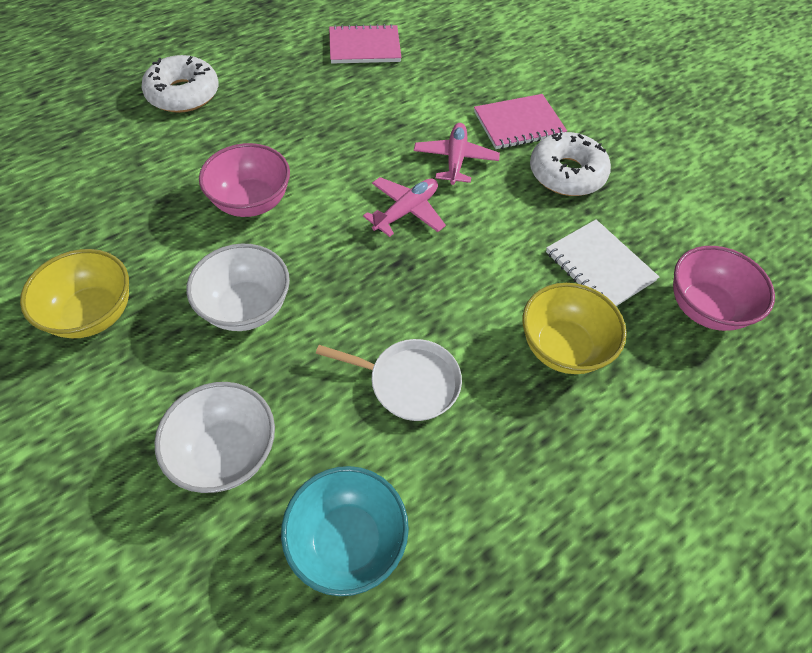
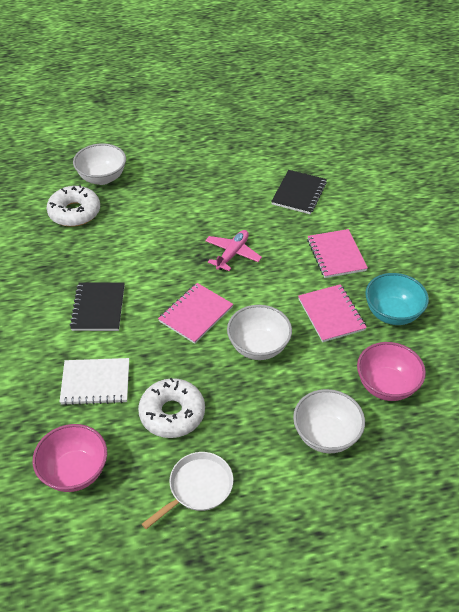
black notebook: none = 0 -> [70,282,125,331] [271,170,327,214] = 2
pink notebook: [329,24,402,64] [474,94,567,149] = 2 -> [158,283,233,344] [298,284,367,342] [307,229,368,278] = 3
pink plane: [363,177,446,237] [414,123,500,185] = 2 -> [205,230,262,271] = 1
white bowl: [155,382,275,493] [186,244,290,331] = 2 -> [73,143,126,185] [227,305,292,360] [293,389,365,453] = 3
yellow bowl: [20,249,129,338] [522,283,627,374] = 2 -> none = 0

